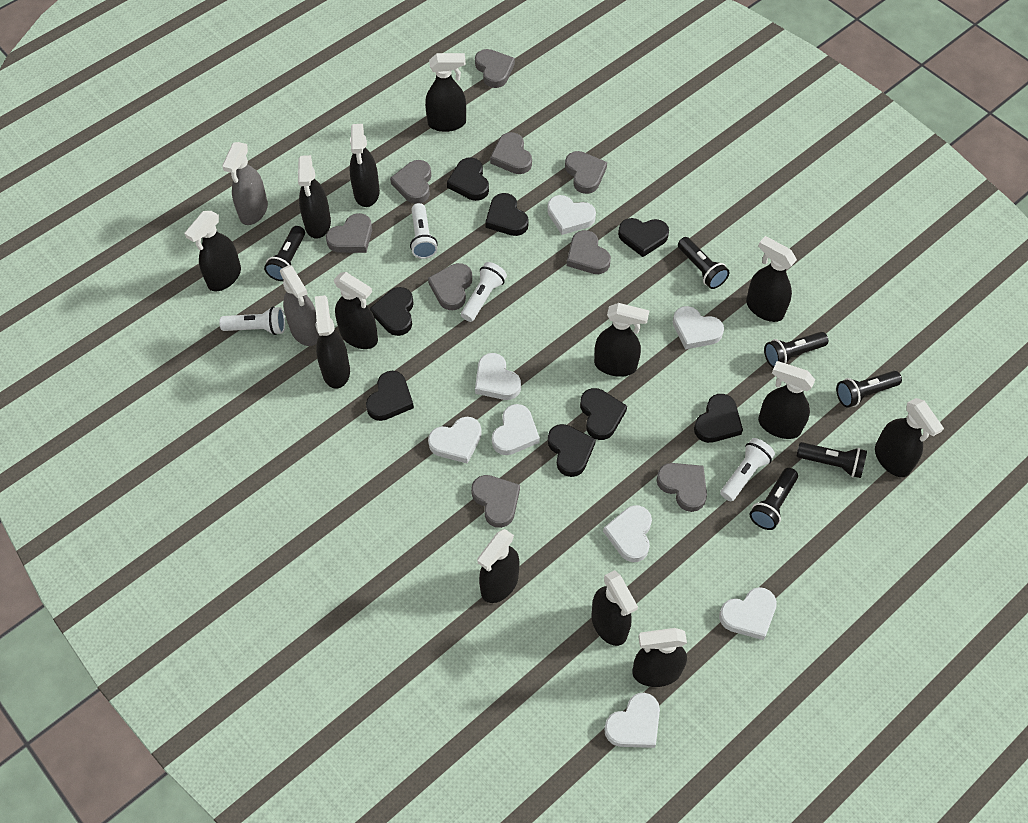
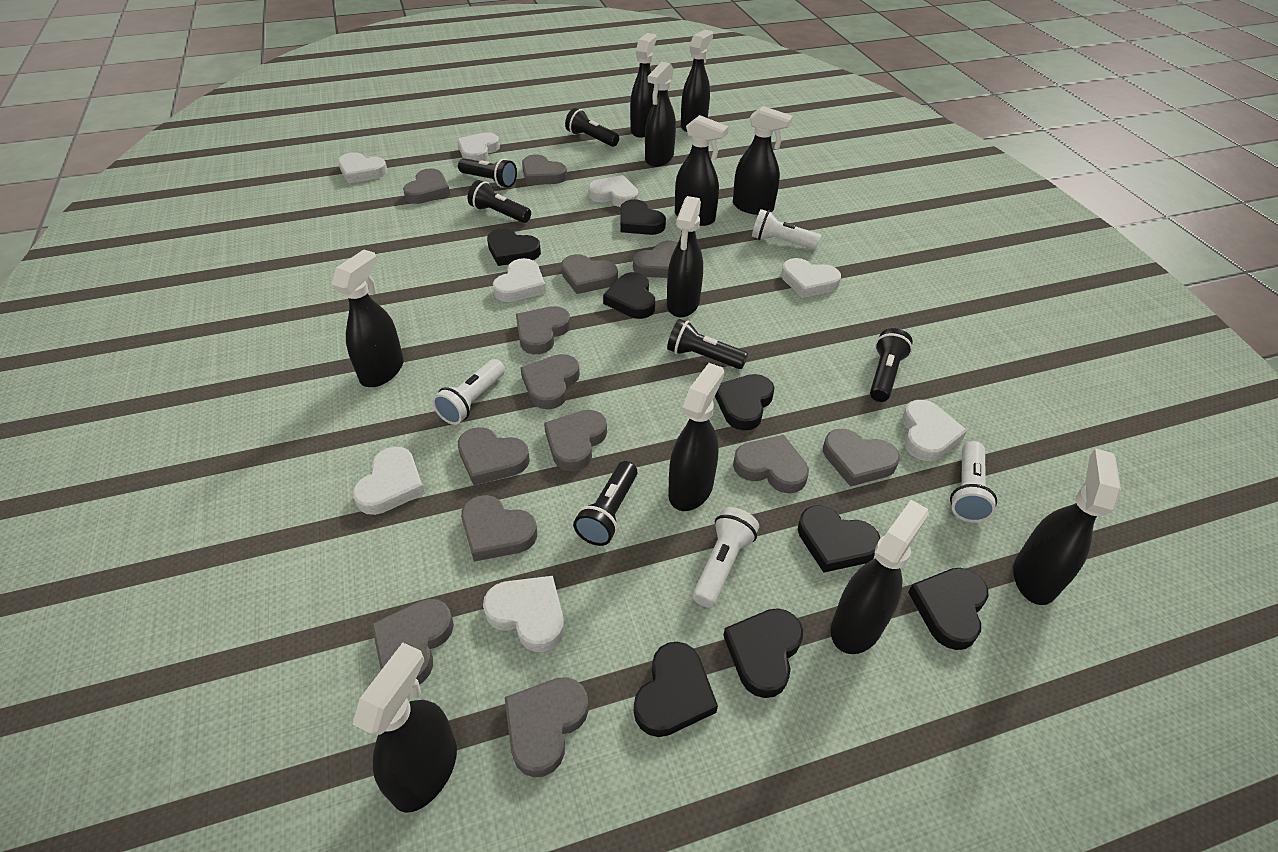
black spray bottle: [184,211,241,292] [298,155,331,239] [315,295,350,389] [334,272,378,349] [349,124,380,207] [425,53,466,132] [477,529,520,603] [591,570,638,646] [594,303,649,377] [632,628,687,687] [746,236,797,322] [758,361,815,439] [875,398,944,477] = 13 -> [331,250,404,387] [353,643,457,813] [630,33,656,138] [645,62,676,167] [667,196,703,317] [668,363,724,511] [675,115,729,226] [681,30,713,132] [733,106,793,215] [831,500,929,654] [1013,449,1121,605] = 11
grey heart: [326,213,372,253] [390,160,431,204] [428,263,472,310] [471,475,520,528] [475,49,515,88] [490,132,532,174] [565,151,607,194] [567,230,611,274] [657,463,707,512] = 9 -> [372,599,454,684] [403,168,450,204] [458,427,530,485] [461,495,537,562] [505,677,589,777] [516,306,570,354] [520,354,580,409] [522,154,567,185] [544,410,607,471] [561,254,618,294] [633,241,678,278] [733,435,809,493] [823,429,900,487] = 13
grey spray bottle: [222,142,268,225] [280,265,319,346] = 2 -> none = 0

